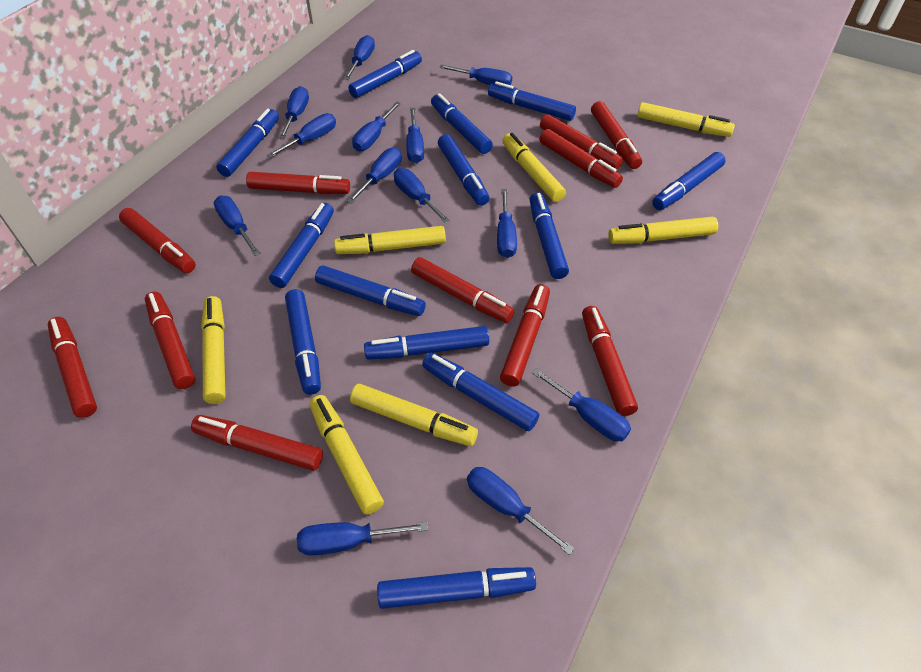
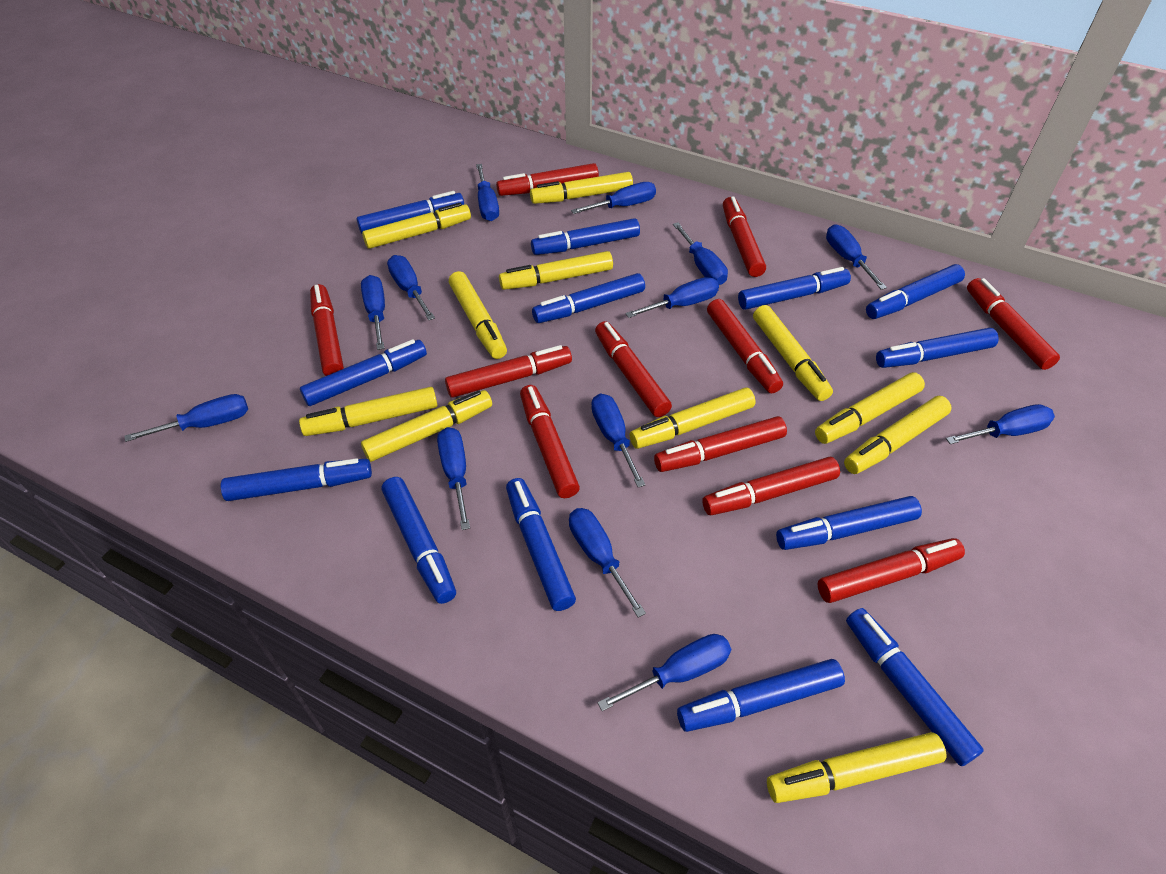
yellow marker: [201,296,226,404] [310,395,384,515] [334,226,446,254] [350,384,478,446] [502,133,566,202] [608,217,718,244] [637,102,735,137] = 7 -> [299,387,437,436] [361,390,492,462] [362,203,471,249] [449,271,507,359] [499,251,613,290] [530,172,633,204] [630,387,755,449] [753,305,833,401] [767,732,946,803] [815,372,925,444] [844,396,951,474] = 11

